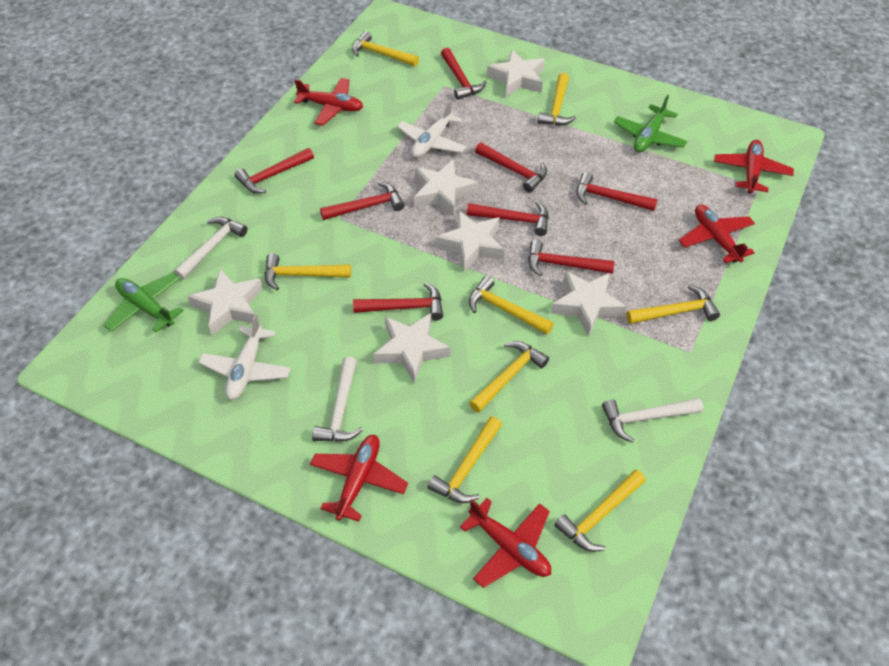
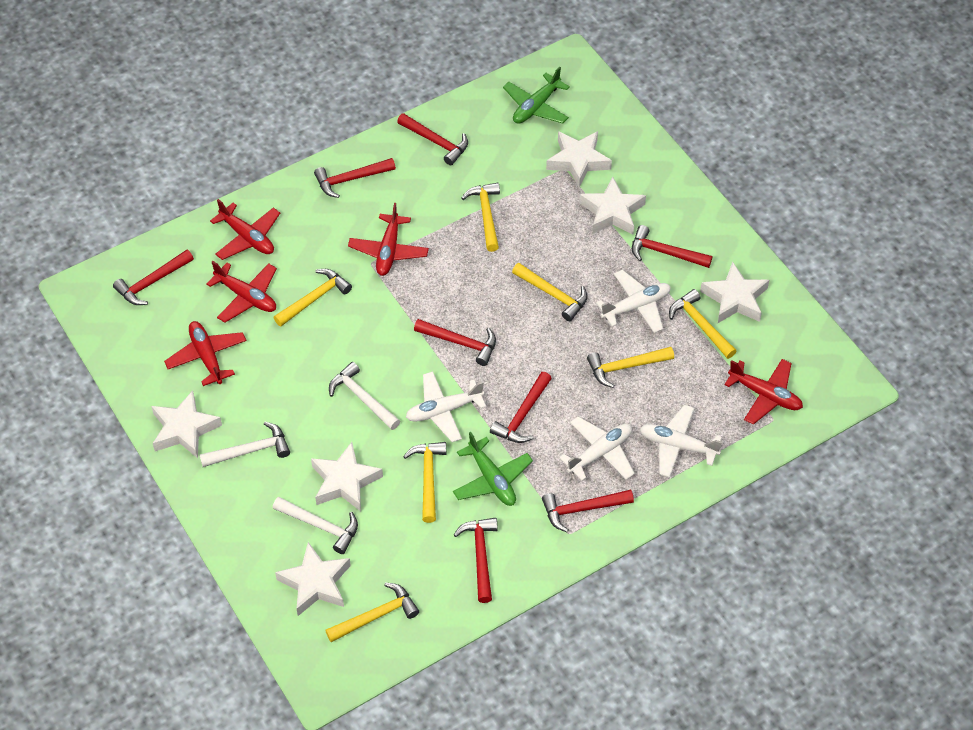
white plane: [198,314,291,400] [397,100,467,158] = 2 -> [406,371,486,442] [559,417,635,481] [596,270,671,333] [640,405,723,477] = 4
yellow hammer: [265,253,351,290] [352,31,419,66] [428,416,502,503] [469,276,553,334] [469,341,549,413] [538,73,576,126] [554,470,646,552] [626,285,720,324] = 8 -> [274,269,352,326] [325,582,419,642] [403,442,446,523] [461,183,500,252] [512,263,588,321] [587,347,674,388] [669,289,737,359] = 7

